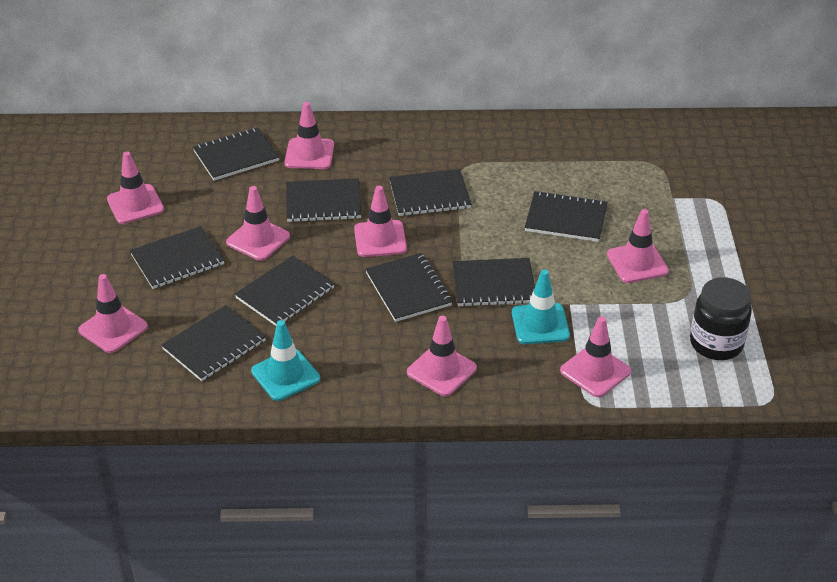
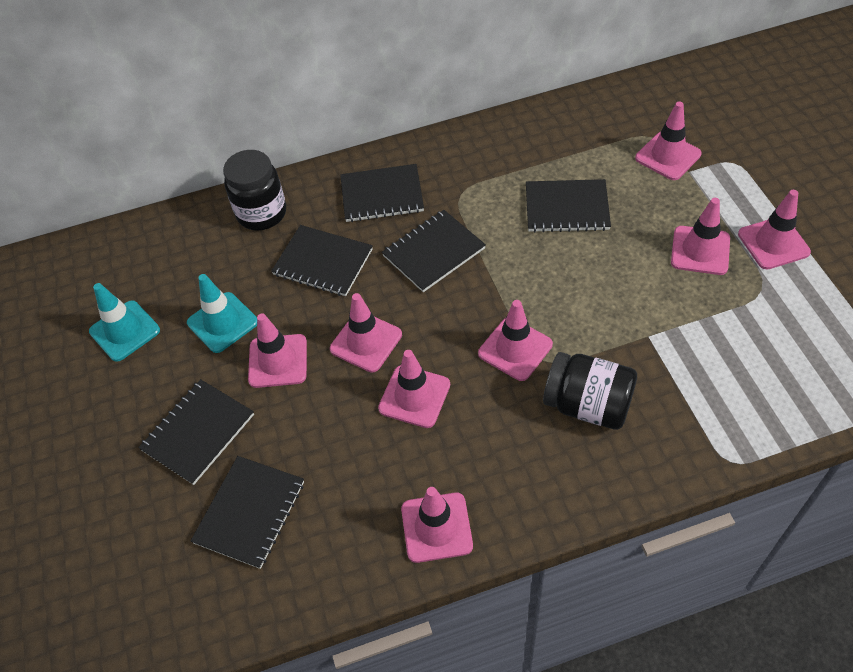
black jar: [690,277,752,360] = 1 -> [223,150,286,231] [543,352,637,430] = 2
black notebook: [130,226,225,289] [161,305,266,381] [193,127,280,181] [235,256,335,326] [286,178,362,222] [365,253,453,322] [389,169,471,216] [452,258,535,307] [525,191,607,242] = 9 -> [138,379,254,485] [191,456,304,569] [271,225,373,296] [340,164,424,222] [382,210,486,292] [526,179,611,232] = 6

